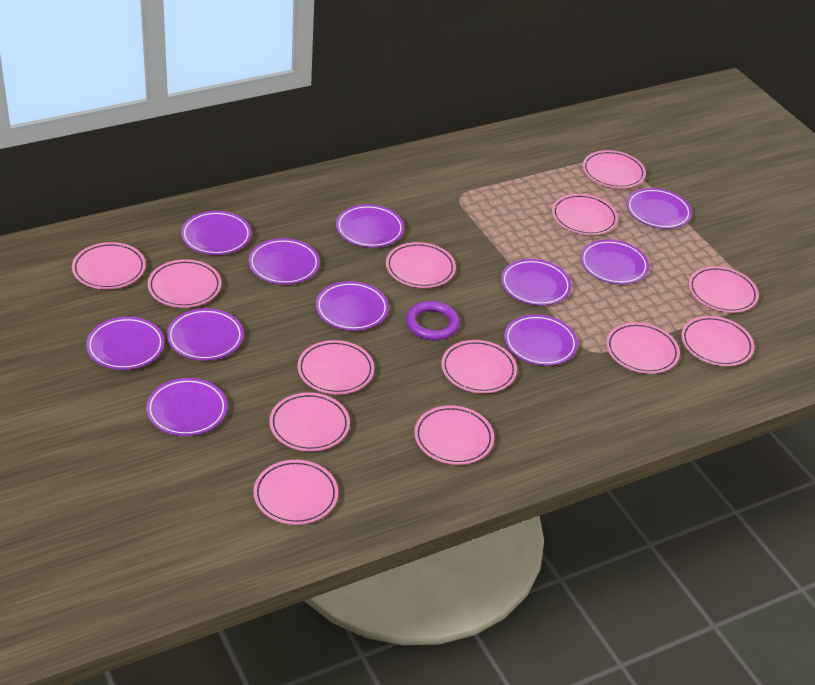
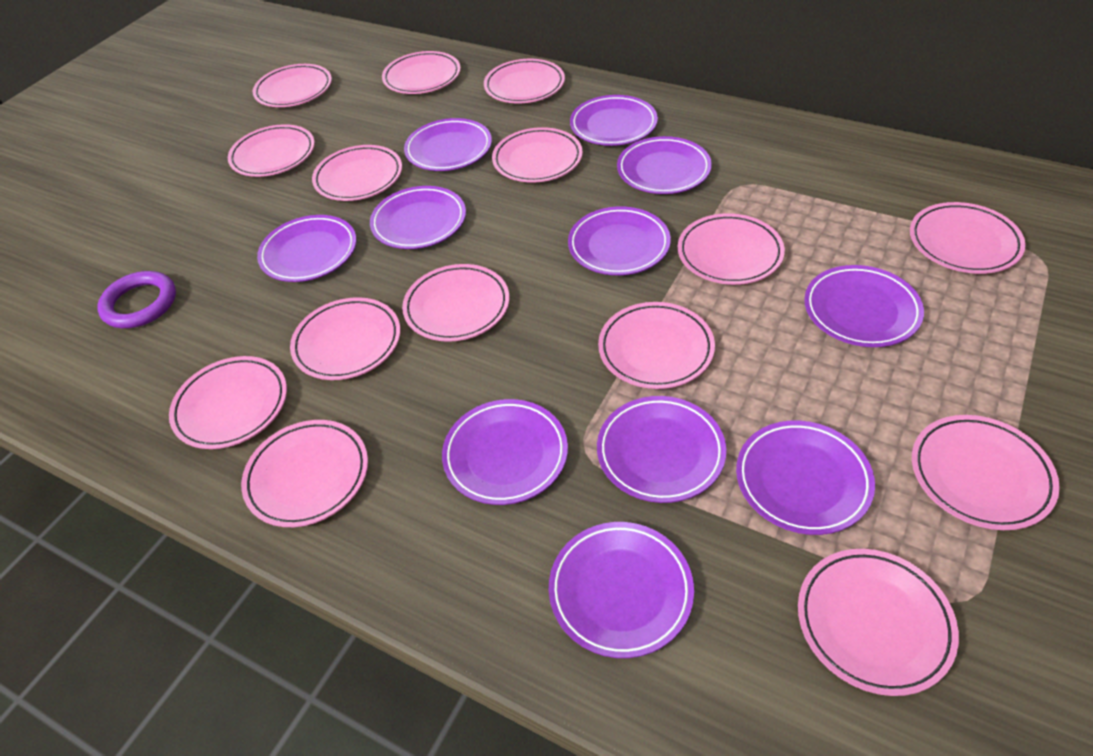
pink plate: [72,242,146,289] [148,259,221,308] [254,460,338,525] [269,393,350,451] [297,340,374,394] [386,242,456,288] [414,405,494,465] [441,340,517,393] [552,194,618,235] [583,150,646,189] [606,322,680,374] [681,316,754,366] [689,266,759,313] = 13 -> [169,356,287,449] [228,124,315,177] [241,420,368,527] [253,64,332,107] [290,297,400,380] [312,145,402,201] [382,51,461,94] [402,264,509,342] [484,59,565,103] [492,127,583,183] [598,302,715,389] [678,213,785,285] [798,549,959,696] [910,202,1026,274] [912,415,1060,530] = 15

